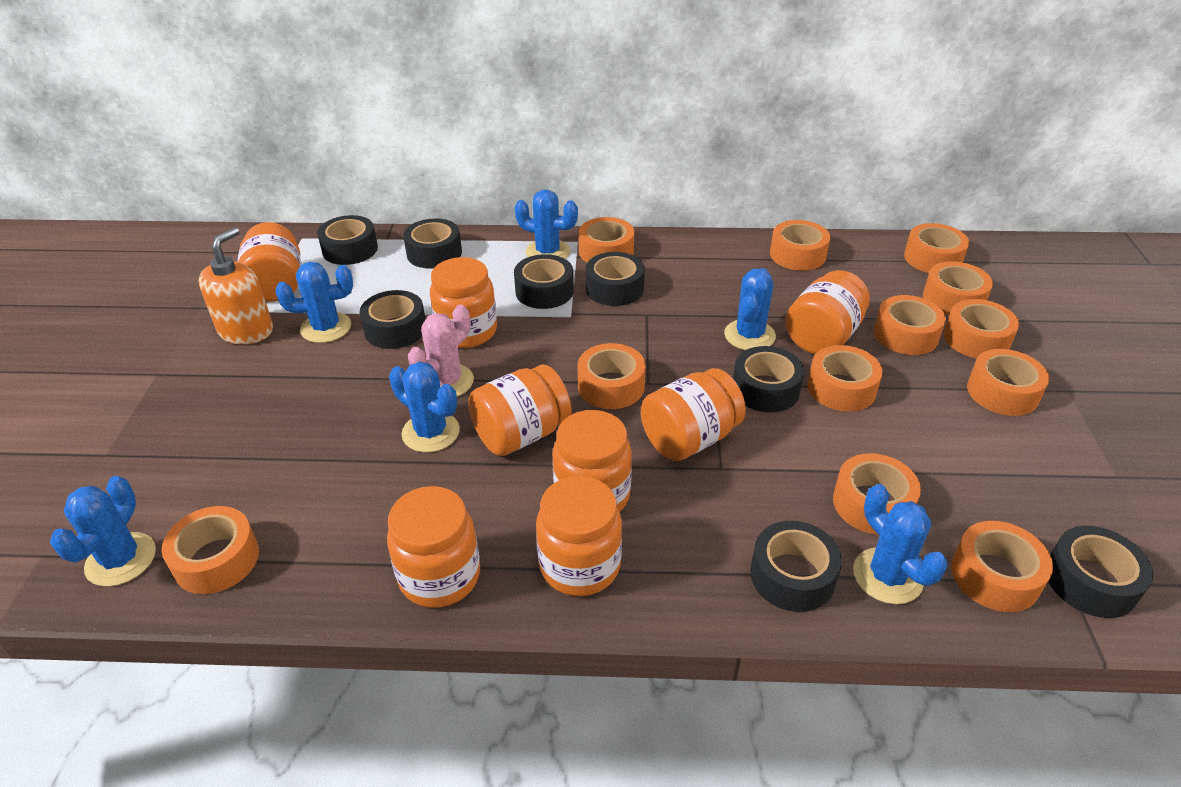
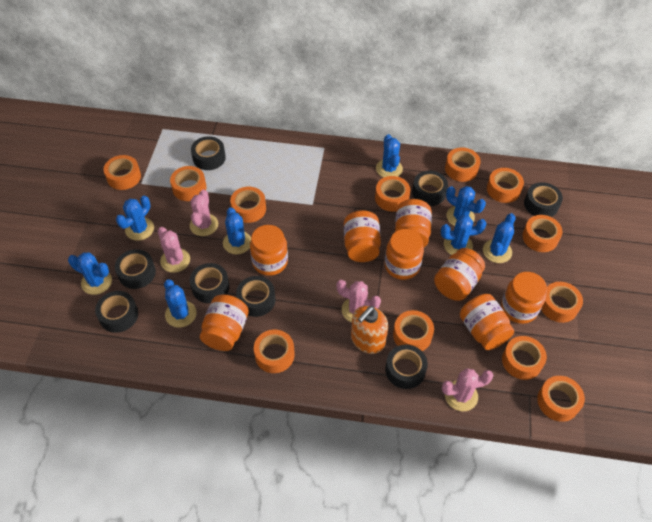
blue cactus: [50,476,156,587] [275,262,353,343] [389,362,460,452] [515,190,578,259] [724,268,776,350] [853,484,948,604] = 6 -> [68,252,112,295] [116,195,154,241] [164,279,196,328] [223,207,251,254] [376,134,403,177] [441,215,486,255] [446,186,486,226] [483,213,515,263] = 8
pink cactus: [408,305,474,397] = 1 -> [158,227,190,273] [190,190,218,236] [336,280,381,323] [442,368,493,411] = 4

